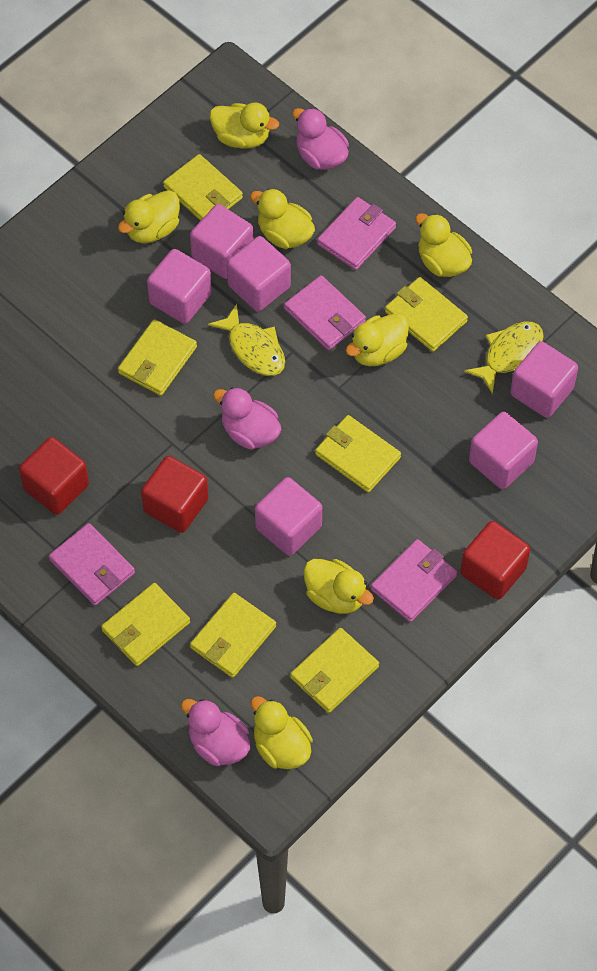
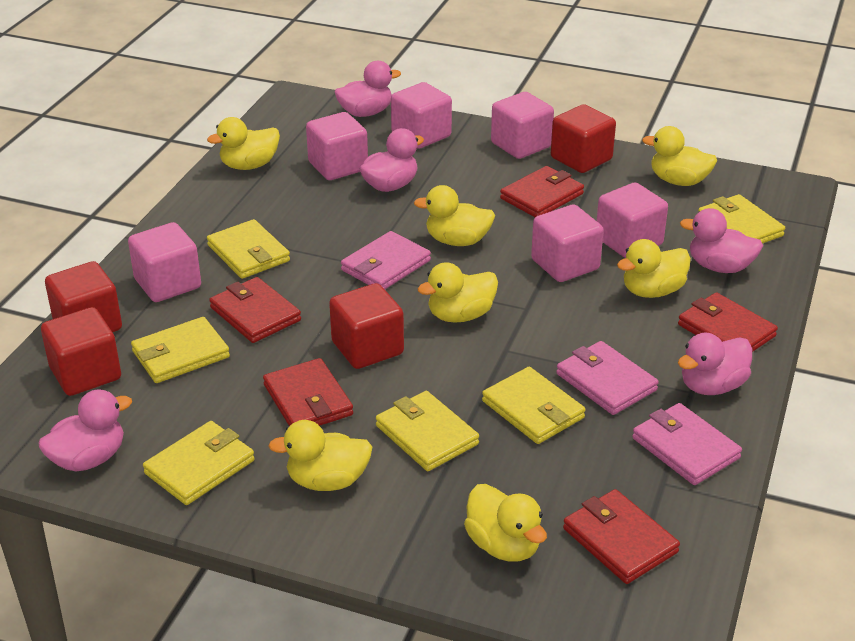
pink duck: [181,699,250,766] [213,387,282,450] [292,108,349,170] = 3 -> [38,389,132,472] [335,61,401,117] [360,128,424,192] [678,332,752,395] [680,208,763,273] = 5
pink wallet: [49,523,135,606] [284,275,366,350] [317,197,396,270] [371,539,457,622] = 4 -> [341,231,431,289] [556,341,659,415] [632,403,742,485] = 3
red cube: [19,437,89,515] [141,456,209,533] [460,521,530,600] = 3 -> [41,307,121,396] [45,261,122,332] [329,283,404,369] [551,104,616,173] = 4
red wallet: none = 0 -> [209,277,301,343] [263,358,353,426] [500,166,584,217] [563,489,680,584] [678,292,778,352] = 5
yellow fish: [208,304,285,376] [464,321,544,394] = 2 -> none = 0
yellow wallet: [101,583,190,666] [118,319,197,396] [163,154,243,221] [190,593,276,678] [290,628,379,713] [315,415,401,493] [385,277,468,352] = 7 -> [131,317,230,383] [143,421,255,505] [207,219,290,279] [376,391,479,471] [482,367,586,444] [698,194,785,244] = 6

